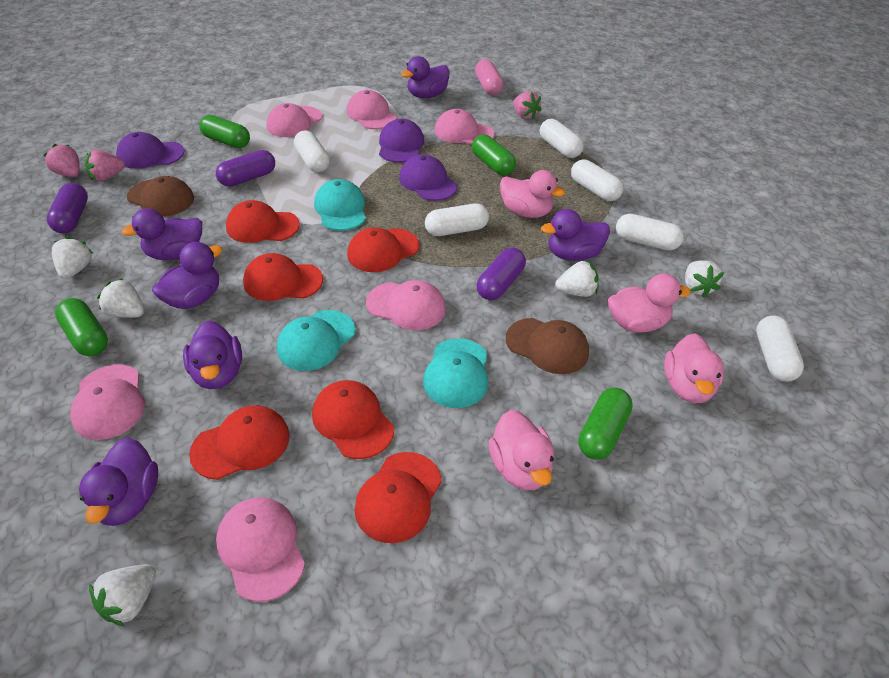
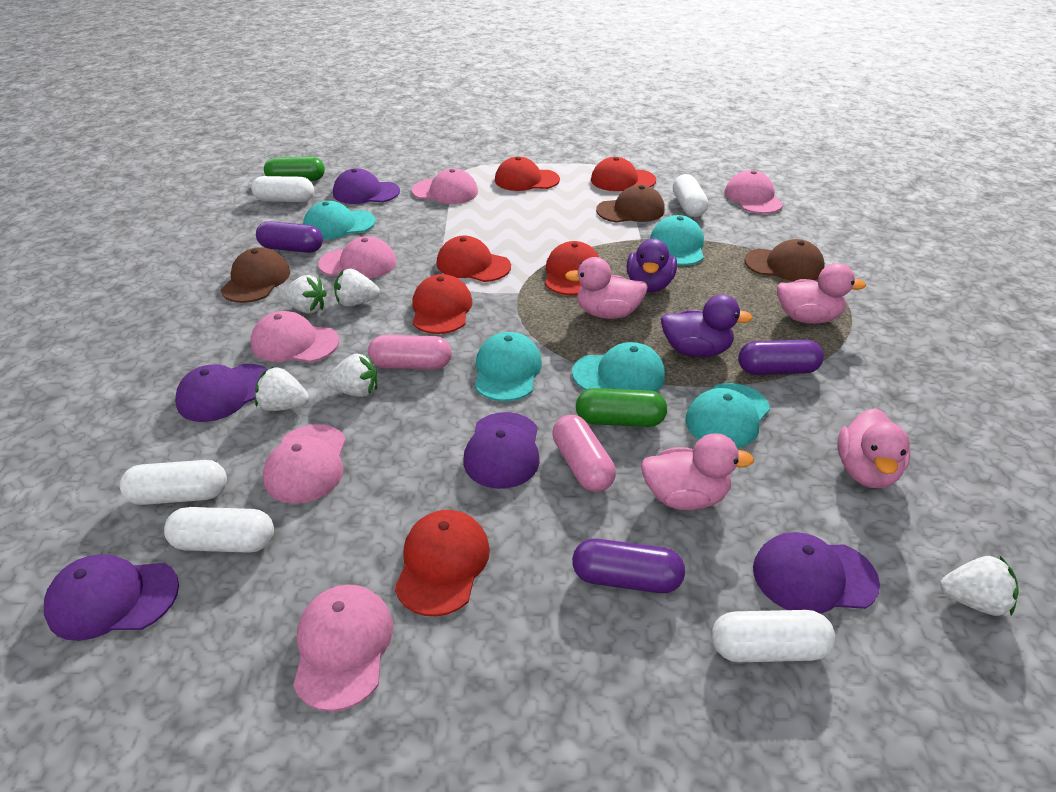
brown cap: [127,176,194,216] [506,318,589,374] = 2 -> [221,247,290,303] [596,185,665,223] [744,239,825,281] = 3
green capsule: [55,298,108,356] [199,115,250,148] [472,134,516,175] [578,388,633,460] = 4 -> [264,156,325,181] [576,388,667,427] = 2
pink capsule: [475,59,503,95] = 1 -> [368,335,452,370] [552,414,616,492] = 2
pink strawberry: [43,144,80,177] [85,150,125,181] [513,91,542,120] = 3 -> none = 0
purple cap: [116,132,184,169] [379,119,424,163] [399,154,457,201] = 3 -> [44,555,179,641] [175,364,268,422] [333,168,400,204] [463,412,540,489] [753,532,880,614] = 5
purple duck: [79,438,158,526] [121,208,202,260] [152,242,223,309] [183,321,242,389] [401,56,450,98] [541,209,610,261] = 6 -> [627,238,677,292] [661,294,753,357] = 2
turquoise cap: [277,310,356,371] [314,179,366,231] [423,338,488,408] = 3 -> [303,201,376,240] [475,332,542,401] [572,342,665,392] [650,215,704,266] [685,383,770,448] = 5
white capsule: [294,131,330,172] [425,203,489,236] [540,119,584,158] [571,159,624,201] [616,214,684,251] [756,316,804,382] = 6 -> [120,460,227,505] [164,507,274,553] [251,176,314,202] [673,174,708,217] [712,610,835,662] = 5

